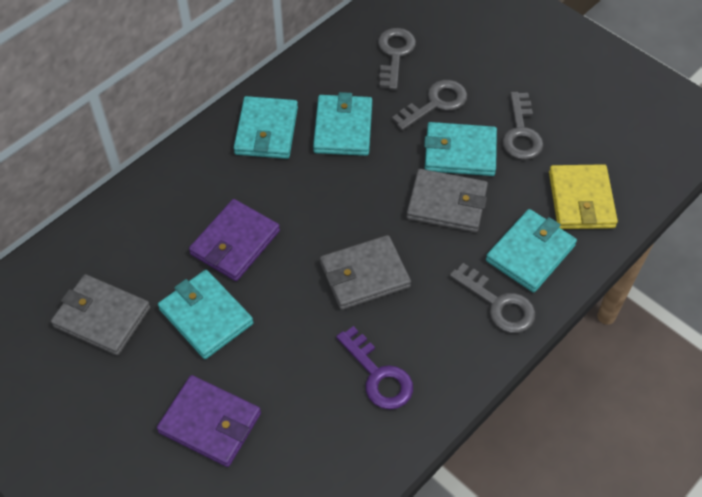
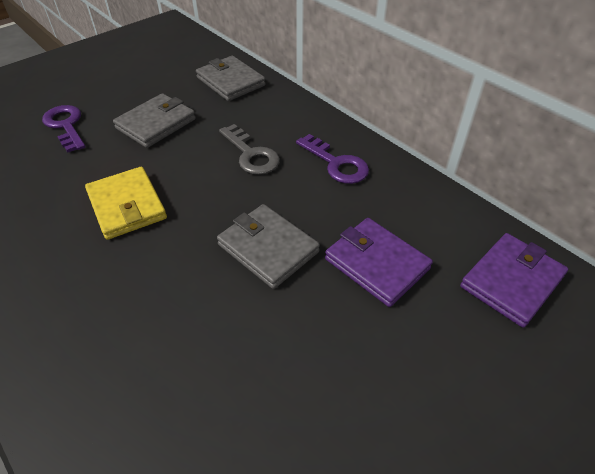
grey key: [378,28,416,90] [392,80,467,131] [450,263,535,333] [502,92,543,160] = 4 -> [219,124,280,175] = 1
purple key: [336,326,413,409] = 1 -> [42,105,86,153] [296,134,369,184] = 2
turquoise wallet: [158,270,253,359] [234,96,298,159] [313,92,372,156] [424,122,497,176] [486,209,577,293] = 5 -> none = 0

